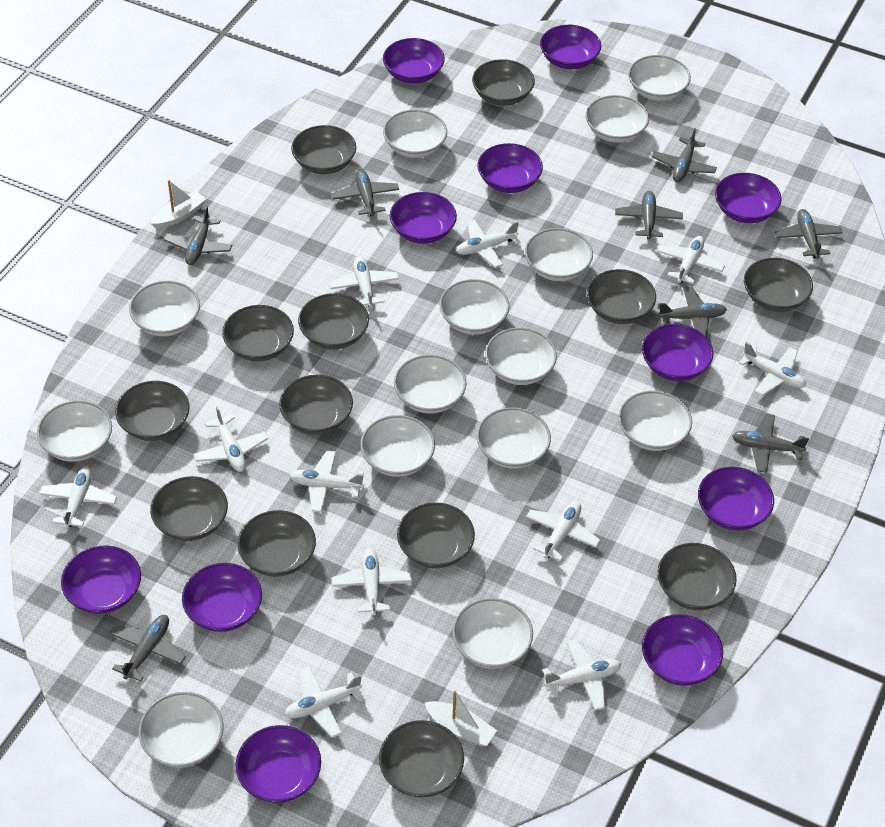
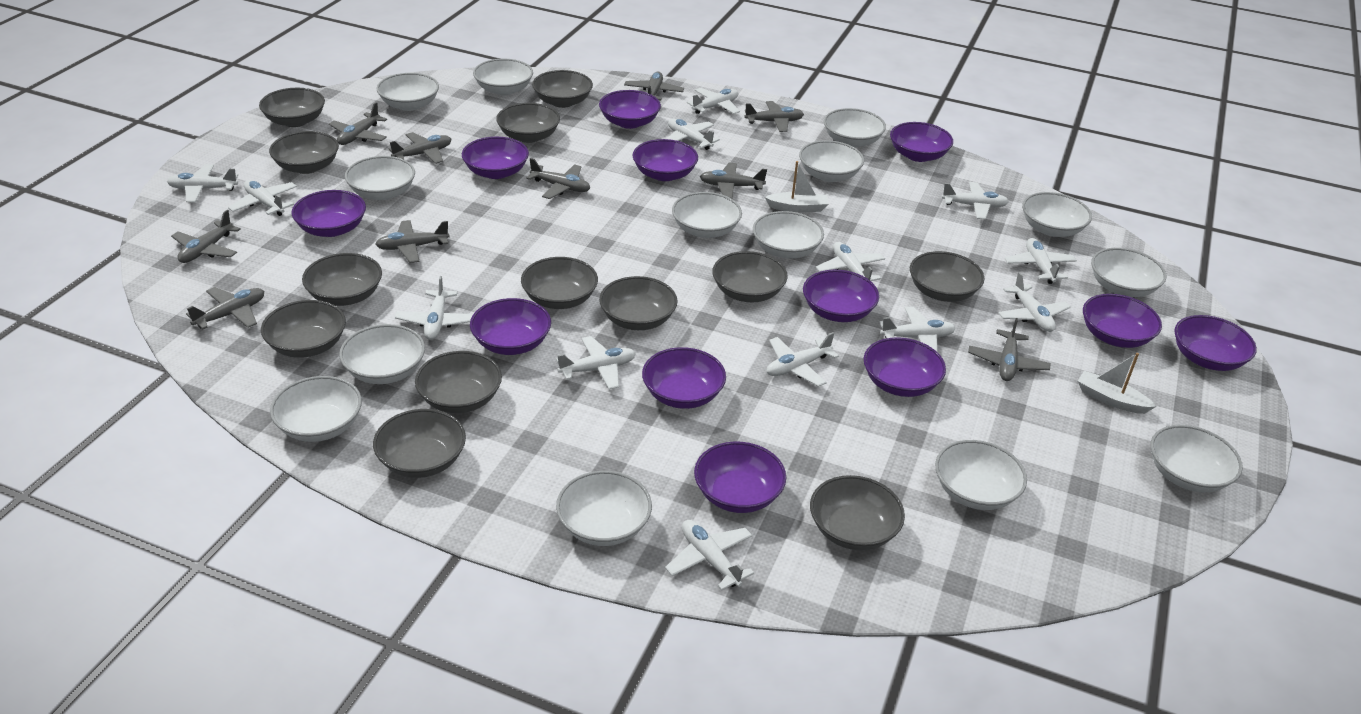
grey plane: [109,615,186,682] [164,206,232,265] [332,169,399,216] [615,191,683,239] [652,128,717,182] [658,286,727,337] [732,413,809,473] [775,209,843,258] = 8 -> [171,210,241,263] [186,287,264,329] [329,102,387,145] [375,220,450,263] [388,132,451,164] [526,158,590,199] [624,71,684,100] [700,163,767,199] [744,101,804,132] [968,318,1051,381] = 10
purple bowl: [61,546,141,614] [182,563,262,632] [235,725,321,803] [383,38,445,84] [390,192,457,244] [477,143,543,193] [540,25,601,69] [642,324,713,381] [642,614,723,686] [698,467,774,531] [715,173,782,223] = 11 -> [291,190,366,237] [462,137,529,179] [470,298,551,355] [599,90,661,129] [632,139,698,181] [642,347,726,409] [694,442,786,513] [803,270,879,322] [864,337,946,397] [890,122,953,162] [1083,294,1162,348] [1174,315,1257,371] = 12
white plane: [39,466,117,529] [193,406,268,472] [285,666,365,738] [289,450,364,512] [329,256,399,308] [331,548,412,615] [456,220,521,268] [526,501,601,561] [542,639,621,711] [657,236,725,284] [739,342,806,396] = 11 -> [167,164,238,202] [228,180,297,216] [395,276,473,340] [556,336,636,390] [665,520,754,591] [666,119,720,150] [687,88,740,114] [767,332,839,387] [816,242,885,281] [880,306,956,352] [941,182,1009,220] [998,272,1071,332] [1005,238,1077,284] = 13

